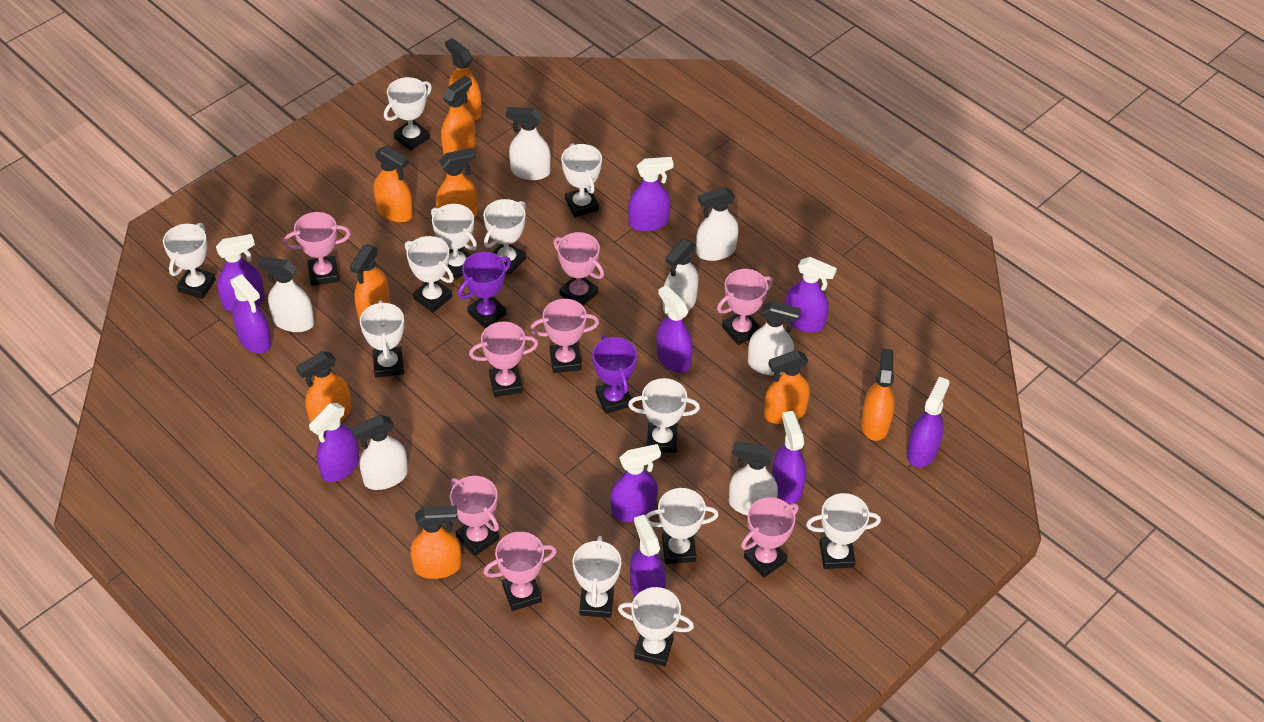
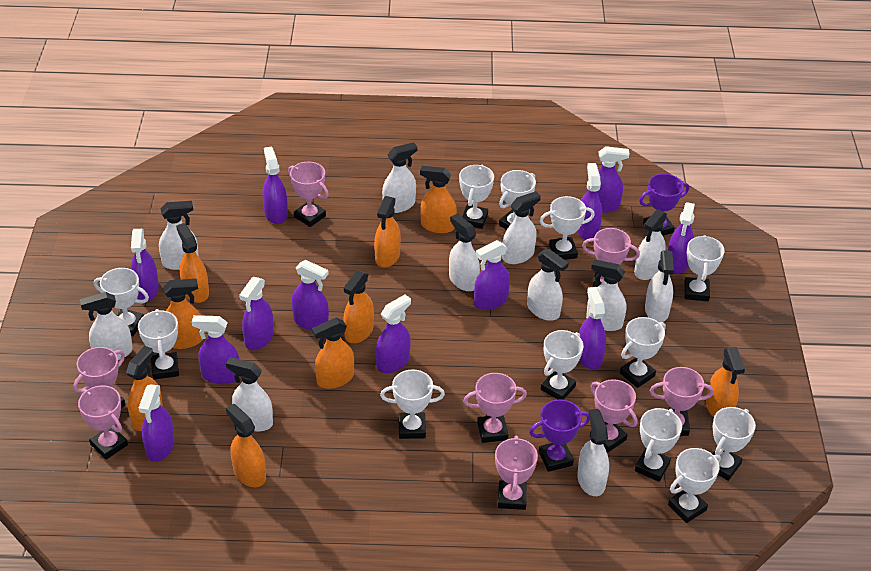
purple spray bottle: [216,234,265,312] [230,274,272,353] [309,403,359,482] [610,444,661,522] [628,157,674,232] [630,515,666,597] [656,285,693,373] [772,411,806,504] [785,257,837,333] [907,377,949,468] = 10 -> [131,229,159,301] [139,384,175,462] [192,315,240,384] [239,277,274,350] [263,147,288,224] [292,260,329,331] [376,294,411,373] [474,240,510,310] [577,163,602,240] [579,287,606,370] [587,146,629,213] [668,202,695,274] = 12
white spray bottle: [258,256,314,332] [352,415,408,490] [506,107,551,180] [663,239,699,315] [696,187,739,261] [729,442,778,515] [748,301,801,376] = 7 -> [80,292,133,360] [159,201,199,270] [226,357,273,431] [382,142,418,213] [449,214,480,291] [502,191,541,264] [527,249,569,321] [577,409,609,496] [586,259,627,331] [634,209,667,280] [645,250,674,323] = 11

